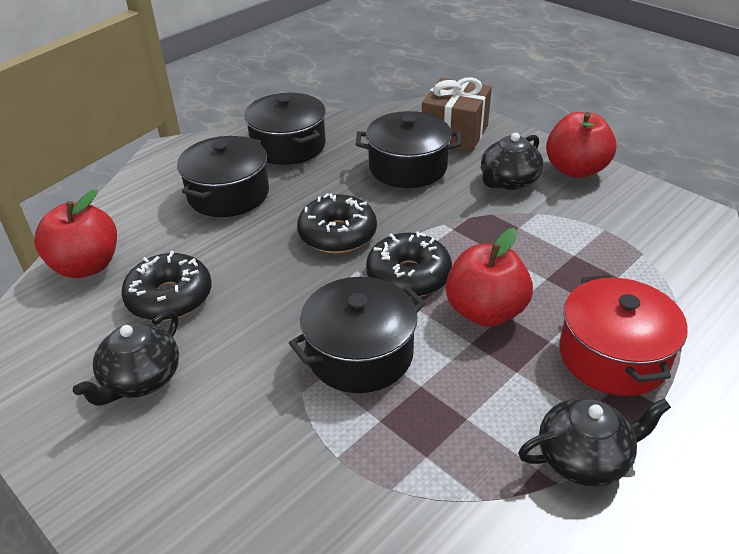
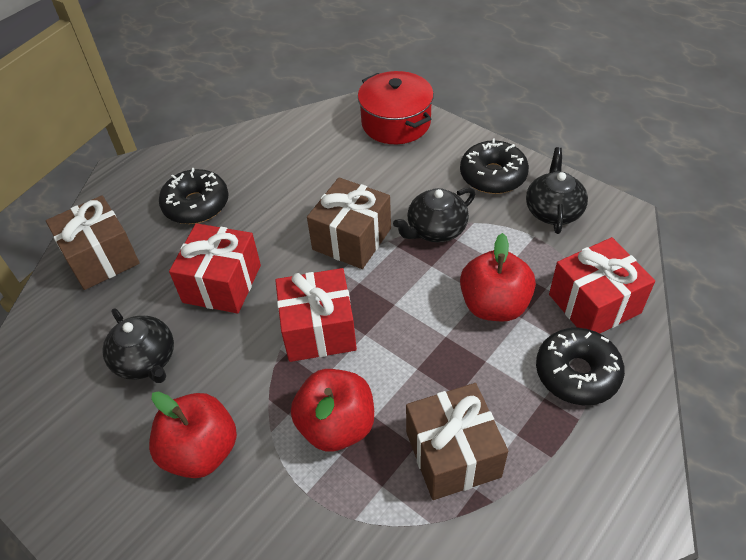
black pot: [177,136,269,217] [244,93,326,165] [289,277,426,393] [356,111,462,188] = 4 -> none = 0
brown gift: [422,77,492,152] = 1 -> [46,195,140,290] [307,177,391,269] [406,383,508,500] = 3
red gift: none = 0 -> [169,223,261,314] [275,268,357,362] [549,237,655,334] = 3

